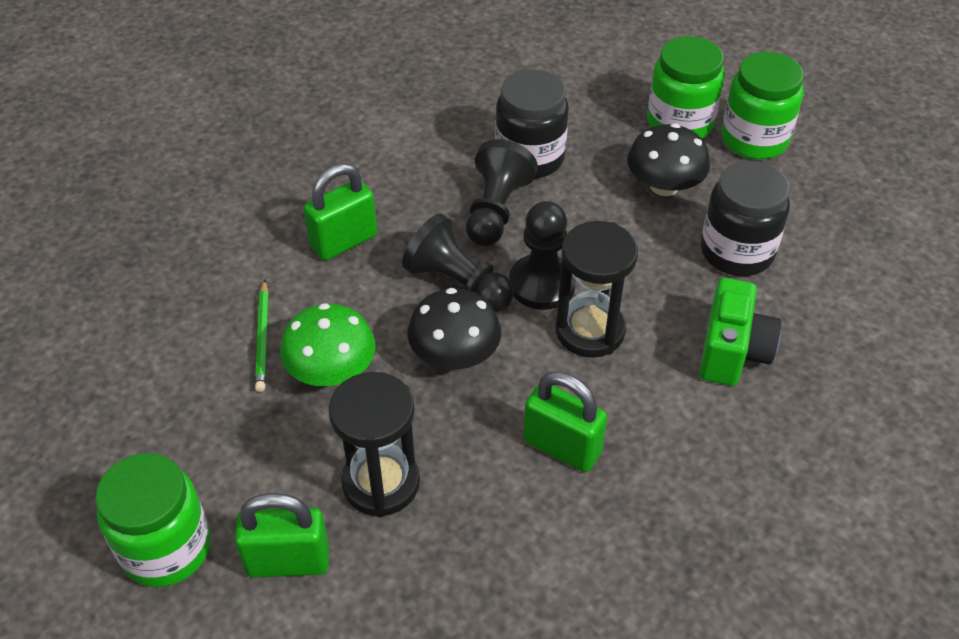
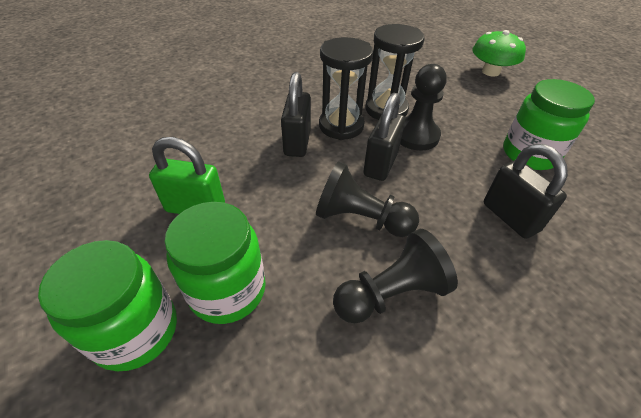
black jar: [495,69,569,178] [701,161,790,276] = 2 -> none = 0
black mushroom: [407,288,501,369] [627,124,710,196] = 2 -> none = 0
black padlock: none = 0 -> [281,72,311,157] [364,93,405,181] [484,144,568,239] = 3
green camera: [699,278,781,386] = 1 -> none = 0
green padlock: [235,493,329,577] [304,163,377,261] [523,372,607,472] = 3 -> [149,137,225,214] = 1
green pencil: [255,280,269,392] = 1 -> none = 0

